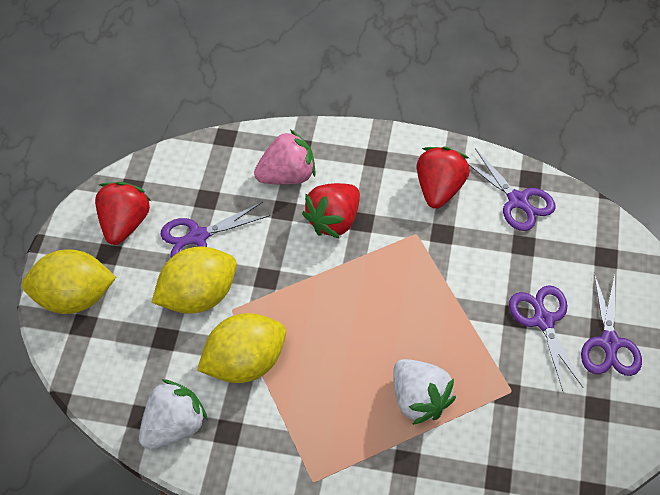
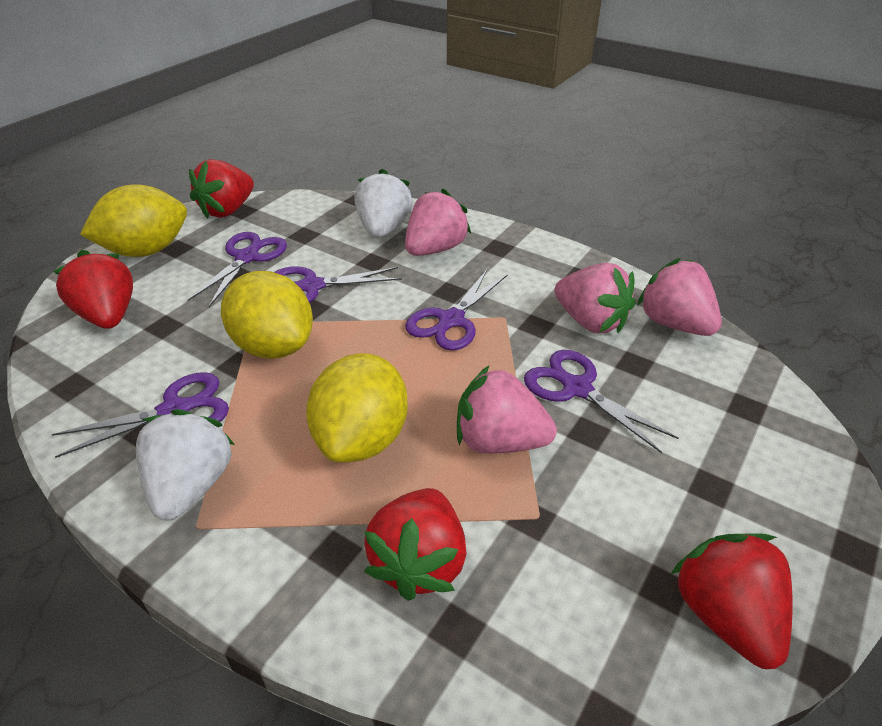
pink strawberry: [254,129,316,185] = 1 -> [405,188,471,256] [457,365,557,454] [554,263,635,333] [637,258,722,336] = 4
purple scissors: [161,202,270,258] [467,148,556,231] [509,285,583,391] [581,273,642,376] = 4 -> [52,372,229,458] [188,232,287,307] [274,266,402,303] [405,270,508,351] [524,350,678,453] = 5
red strawberry: [95,182,151,245] [302,183,360,239] [417,147,470,209] = 3 -> [53,250,133,329] [189,159,254,219] [364,488,467,601] [670,533,793,669] = 4

